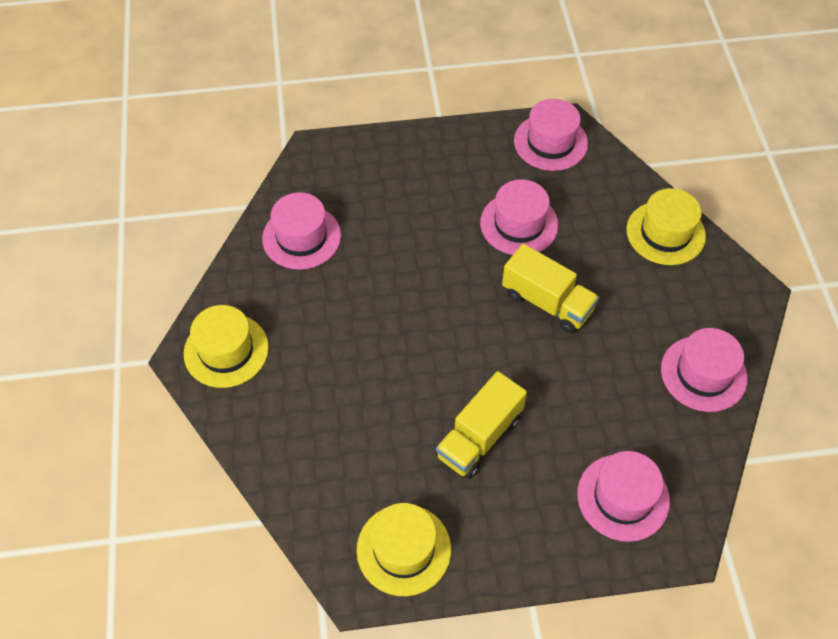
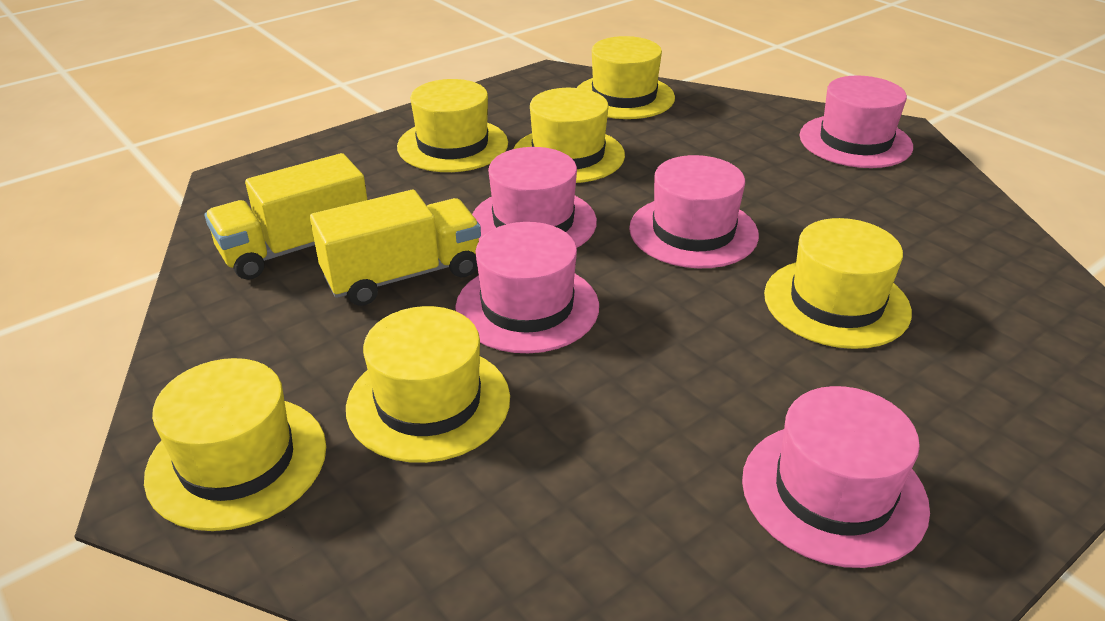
yellow hat: [184,305,269,388] [357,503,451,596] [626,188,706,265] = 3 -> [144,358,326,531] [346,306,510,463] [397,79,508,172] [513,88,625,183] [577,36,675,119] [764,218,912,349] = 6

